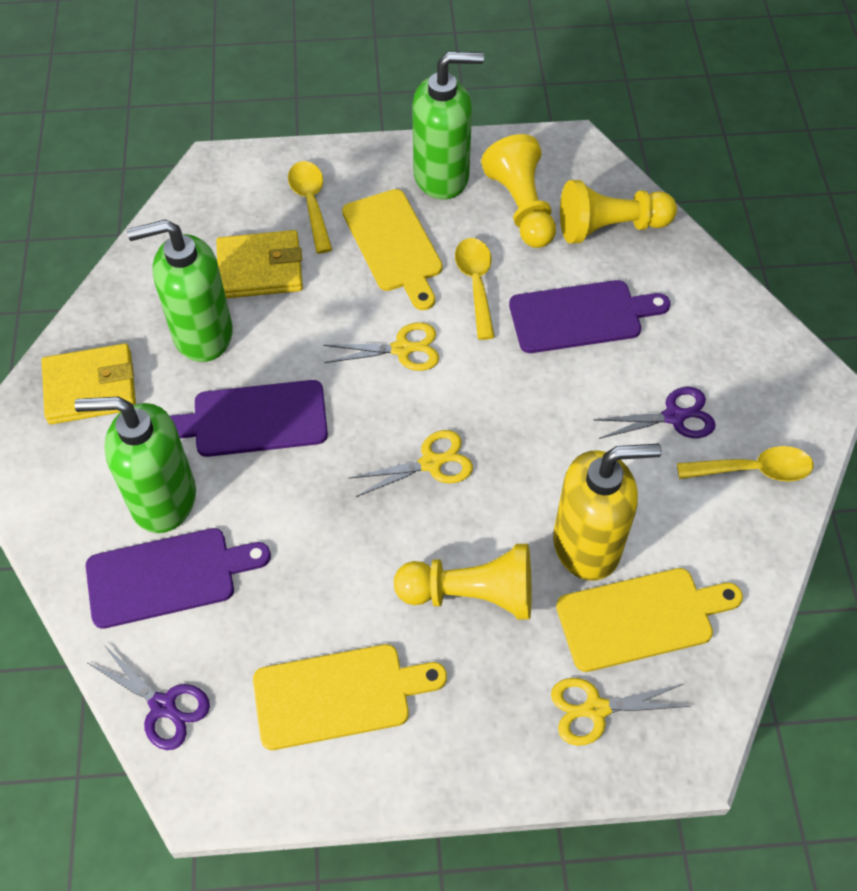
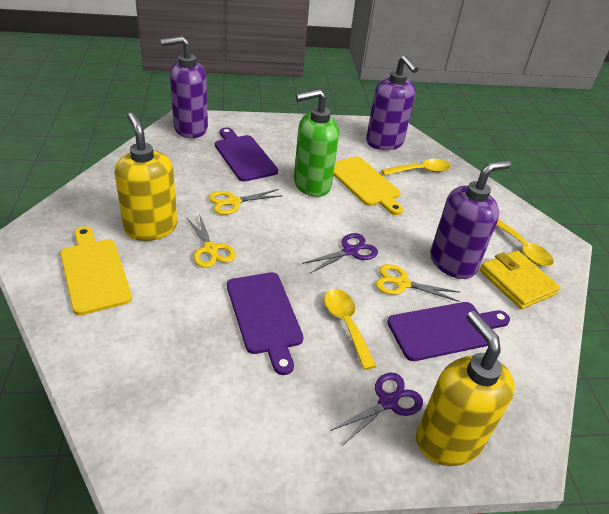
green soap dispenser: [74,397,196,533] [127,219,233,362] [412,52,484,200] = 3 -> [294,89,339,197] = 1
purple soap dispenser: none = 0 -> [161,36,208,138] [366,55,418,150] [430,160,511,279] = 3
yellow cutting board: [253,644,447,750] [342,189,443,310] [556,568,743,672] = 3 -> [60,226,132,315] [333,156,403,215] = 2
yellow pawn: [394,544,531,620] [481,134,556,248] [560,180,677,244] = 3 -> none = 0
yellow soap dispenser: [553,444,662,581] = 1 -> [115,113,177,241] [416,311,515,466] = 2
yellow wallet: [42,343,136,424] [216,230,303,298] = 2 -> [480,250,561,309] = 1

